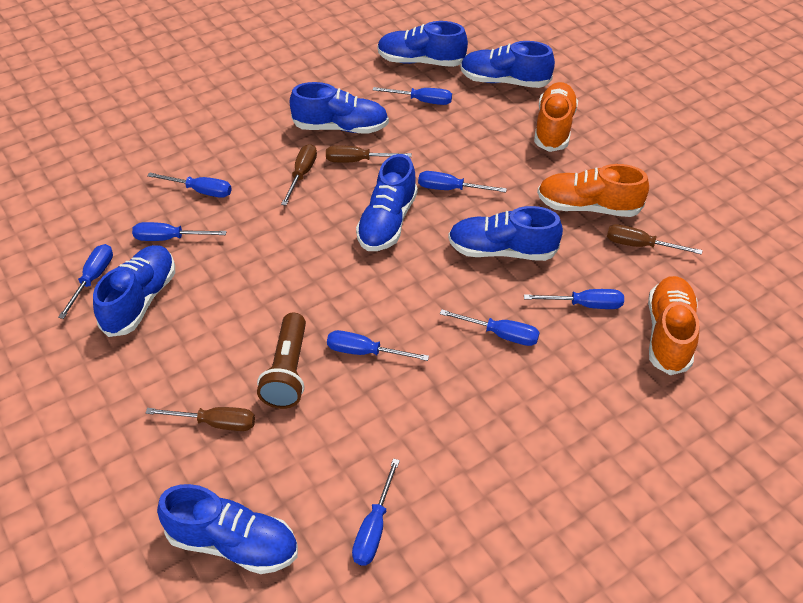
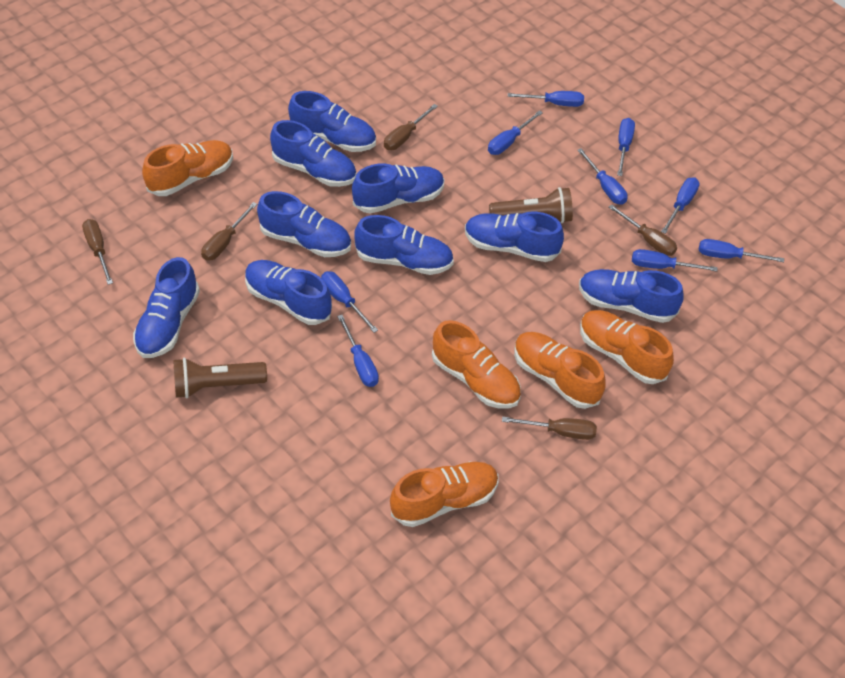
blue shoe: [93,245,175,337] [157,484,298,574] [289,82,389,134] [356,154,418,251] [377,21,468,67] [448,206,563,261] [461,41,555,88] = 7 -> [133,257,200,358] [245,260,332,325] [257,191,351,257] [270,120,356,187] [288,91,376,152] [352,163,445,213] [354,215,454,275] [465,212,564,262] [579,269,684,323] = 9
brown flashlight: [257,313,306,409] = 1 -> [173,358,267,398] [489,187,573,223] = 2
brown screwdriver: [146,407,255,431] [281,144,317,206] [326,145,412,162] [607,224,703,255] = 4 -> [82,219,113,285] [201,202,257,261] [384,104,438,150] [502,417,597,440] [609,204,677,256] = 5
orange shoe: [534,82,578,152] [537,164,649,217] [648,276,699,375] = 3 -> [142,140,233,196] [390,461,498,527] [432,320,521,409] [514,332,605,409] [580,310,674,384] = 5

